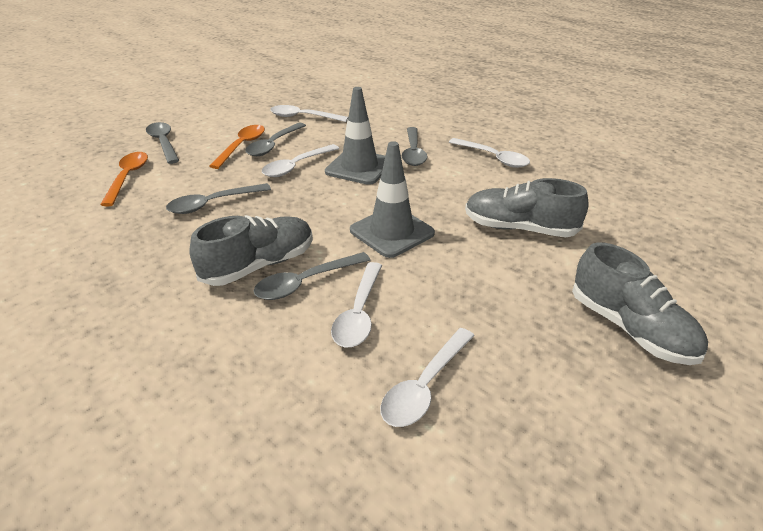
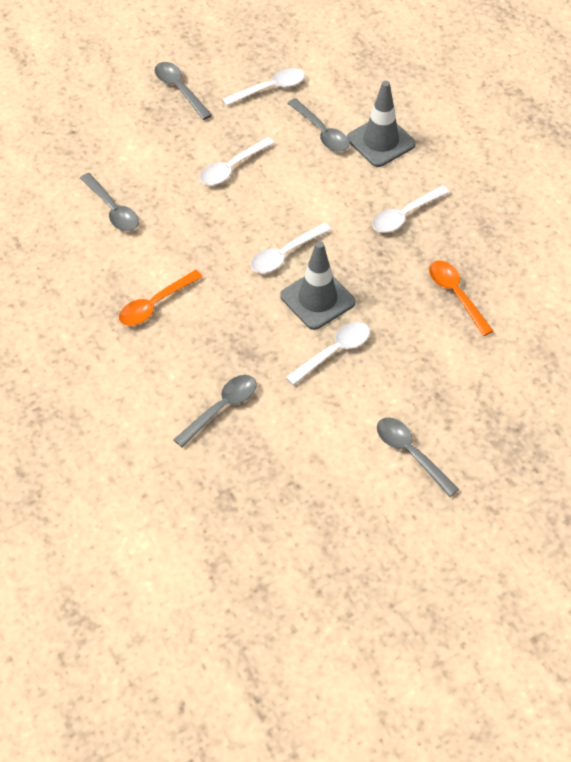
grey shoe: [189,215,313,286] [465,178,589,237] [572,242,708,365] = 3 -> none = 0

